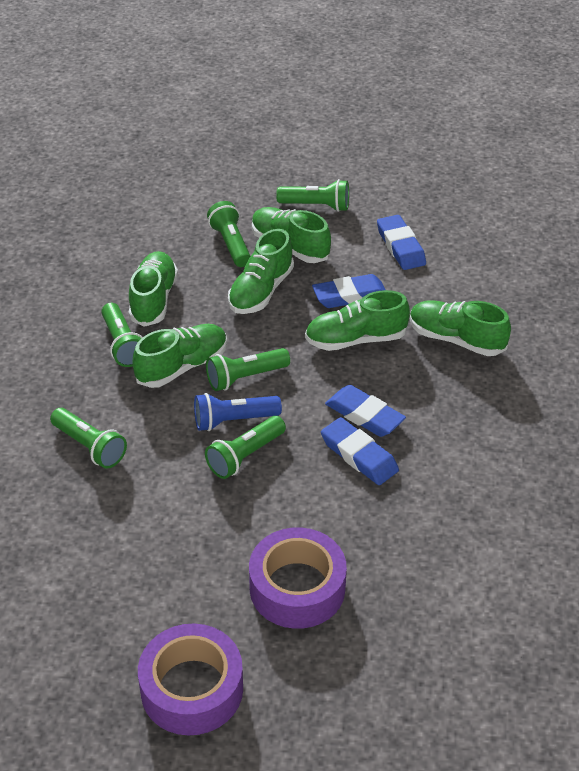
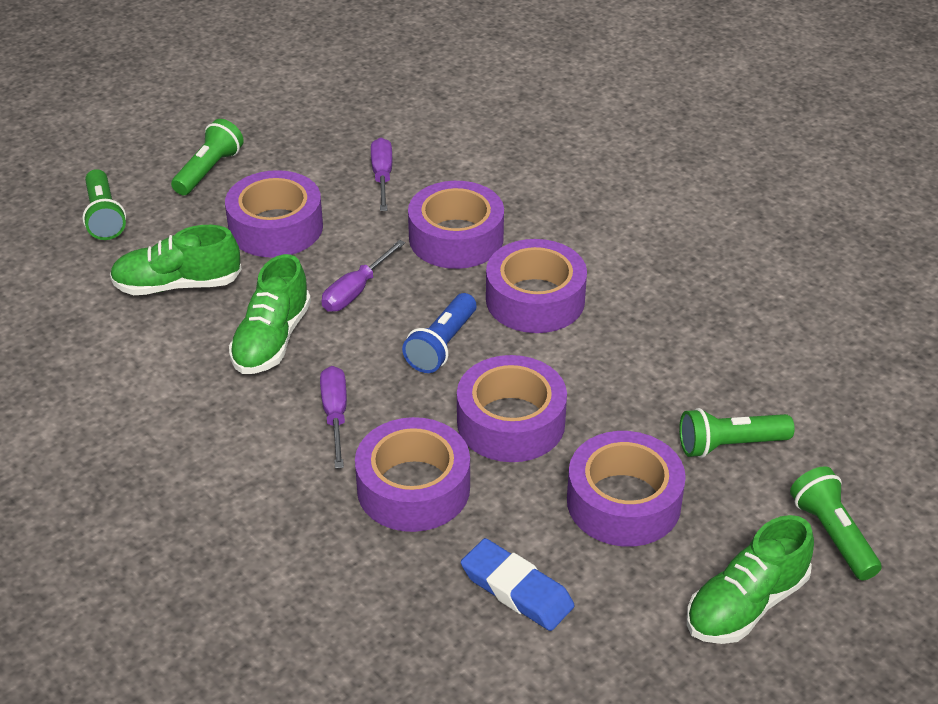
blue eraser: [312,274,386,308] [321,417,399,485] [325,385,406,437] [377,215,426,270] = 4 -> [461,538,575,631] = 1
green flashlight: [50,408,127,469] [101,303,142,367] [205,416,286,479] [206,348,290,391] [207,201,250,267] [276,179,349,212] = 6 -> [82,169,126,240] [171,119,244,195] [679,408,795,458] [790,466,882,580] = 4
green shoe: [128,251,178,327] [132,324,227,388] [228,229,294,314] [252,207,331,263] [305,290,410,351] [410,300,511,356] = 6 -> [110,225,242,295] [229,254,311,374] [687,515,814,644] = 3
purple screwdriver: none = 0 -> [320,366,347,469] [322,240,405,312] [371,138,392,211] = 3
purple tape: [138,624,243,736] [249,527,347,629] = 2 -> [225,170,323,258] [355,417,470,532] [408,181,504,269] [457,355,567,462] [486,239,587,333] [567,431,686,547] = 6

